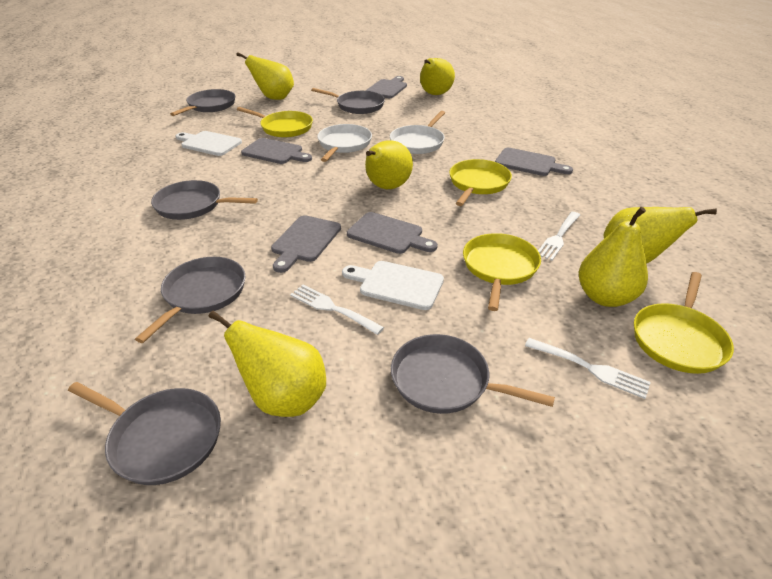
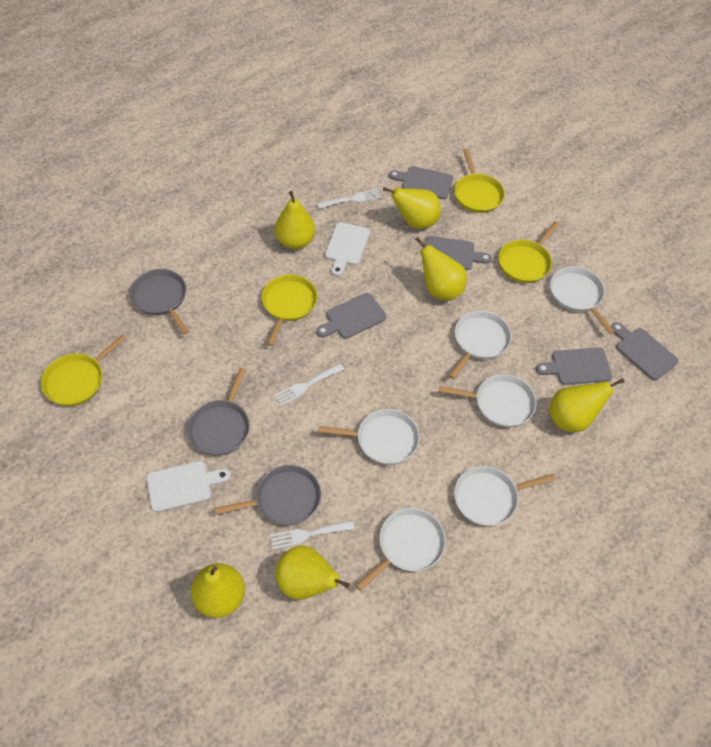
grey pan: [68,382,221,485] [135,257,245,343] [151,180,258,220] [170,89,235,116] [311,88,385,114] [391,334,555,414] = 6 -> [130,269,189,335] [187,367,250,456] [215,465,321,525] = 3
white pan: [317,124,372,162] [390,111,445,154] = 2 -> [319,409,420,465] [356,508,446,591] [439,374,537,427] [449,311,511,379] [454,466,556,526] [550,266,615,334] = 6

